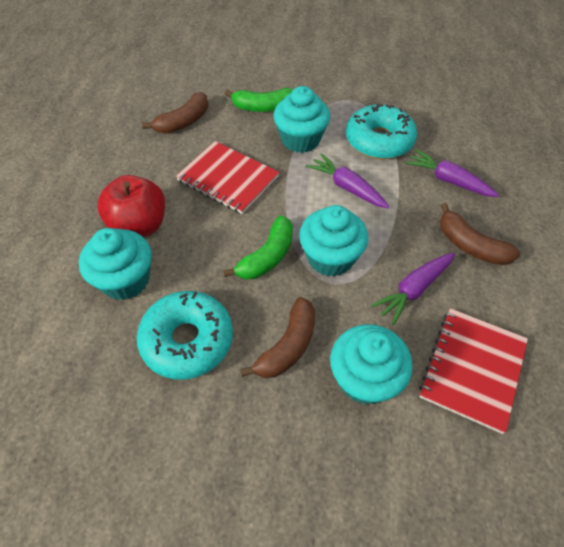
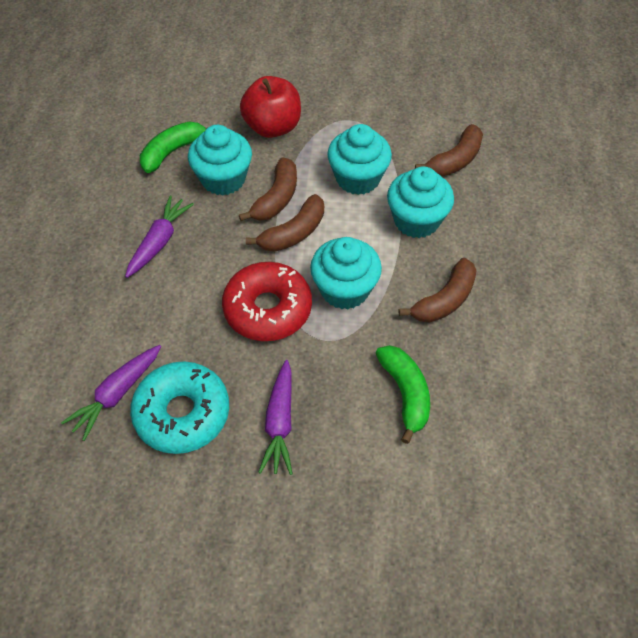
brown banana: [142,92,208,133] [240,297,315,378] [440,203,520,265] = 3 -> [239,157,297,221] [246,194,324,252] [399,258,476,323] [415,124,483,176] = 4
red donut: none = 0 -> [222,262,312,341] = 1
red notebook: [176,141,279,214] [419,308,528,434] = 2 -> none = 0
turquoise donut: [137,291,233,379] [346,104,417,159] = 2 -> [130,361,229,454] = 1

